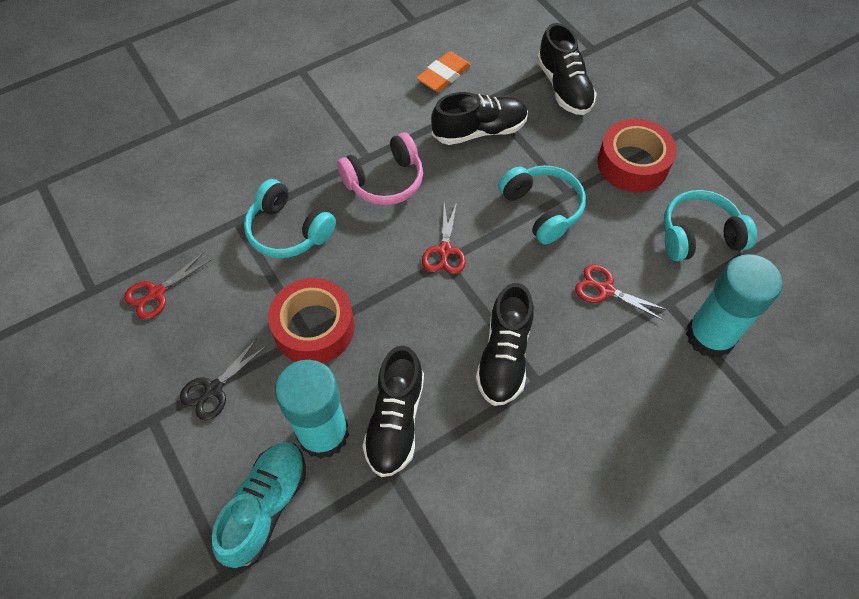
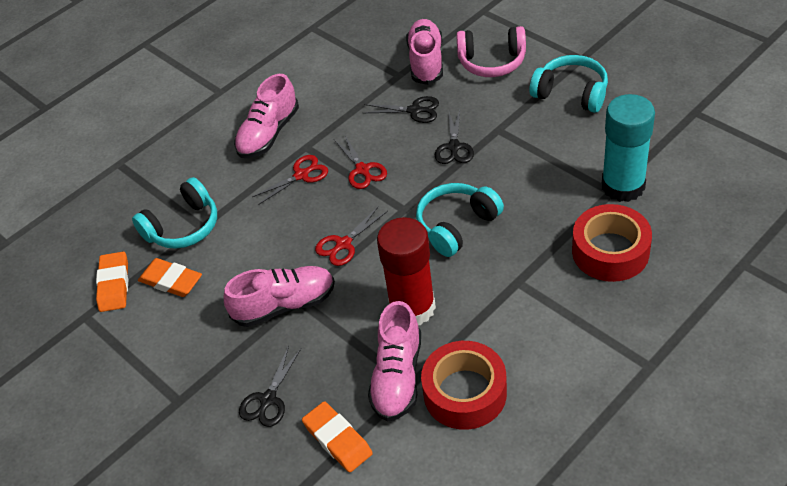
black scissors: [180,338,266,420] = 1 -> [239,346,301,427] [364,96,439,123] [435,109,474,164] = 3
black shoe: [362,346,424,477] [431,92,528,145] [476,283,534,406] [537,23,597,115] = 4 -> none = 0
orange eraser: [416,51,471,92] = 1 -> [96,252,128,312] [138,258,202,297] [302,401,373,472] = 3
pink shoe: none = 0 -> [224,266,335,327] [234,74,299,158] [368,301,421,422] [406,19,443,85] = 4
red glue stick: none = 0 -> [377,217,436,325] = 1
turquoise glue stick: [275,360,349,459] [686,254,782,358] = 2 -> [602,94,655,202] = 1
turquoise shoe: [212,442,306,569] = 1 -> none = 0

